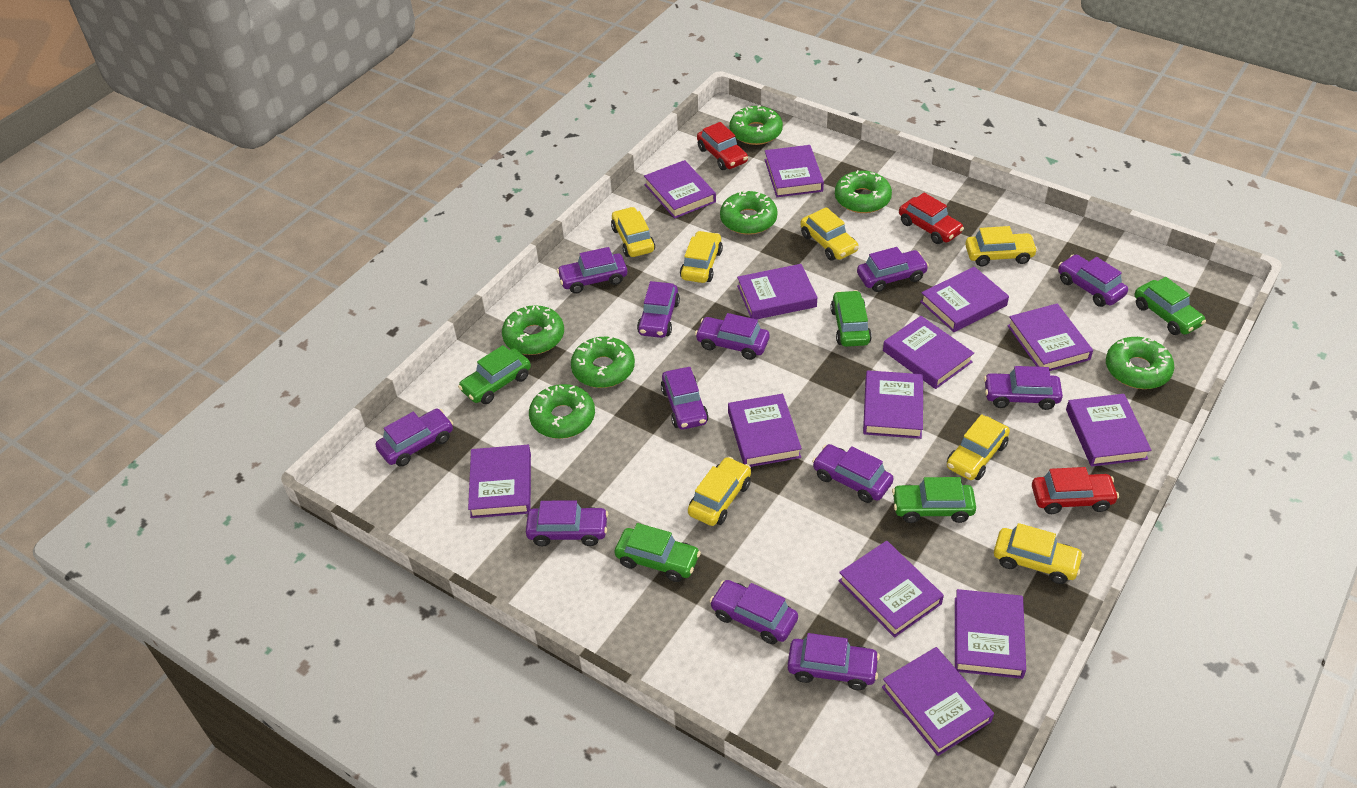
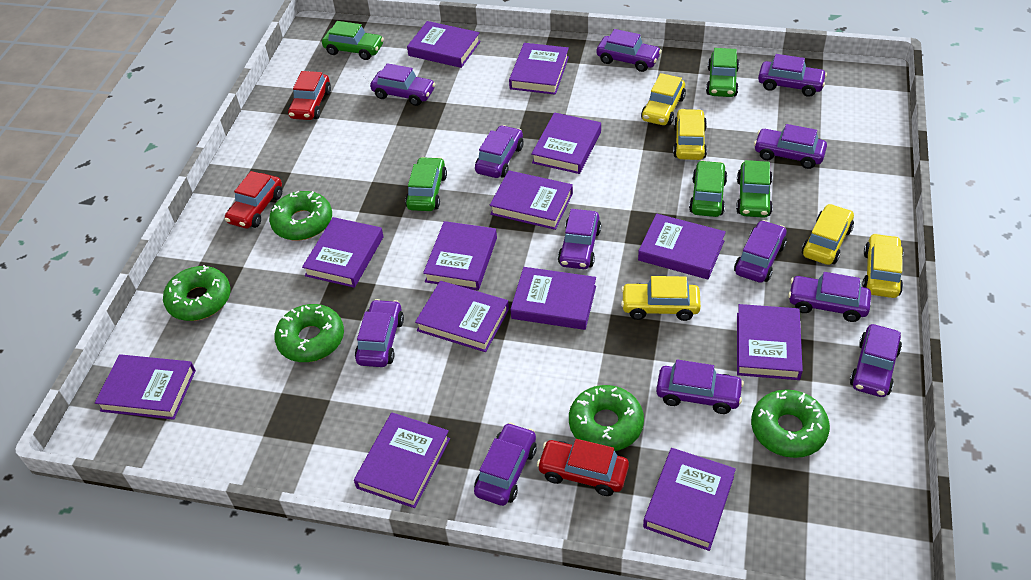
green donut: [502,305,564,355] [529,384,595,439] [571,337,635,388] [720,190,778,235] [729,105,783,145] [835,170,892,213] [1106,337,1174,389] = 7 -> [163,265,231,321] [269,191,332,240] [274,304,344,362] [569,385,644,451] [751,389,830,458] = 5
yellow car: [611,207,655,257] [680,231,723,283] [688,457,751,526] [800,207,859,261] [947,414,1010,480] [965,226,1038,267] [994,523,1084,584] = 7 -> [621,276,701,321] [641,73,686,125] [673,109,707,160] [802,204,854,265] [862,233,904,298] = 5

